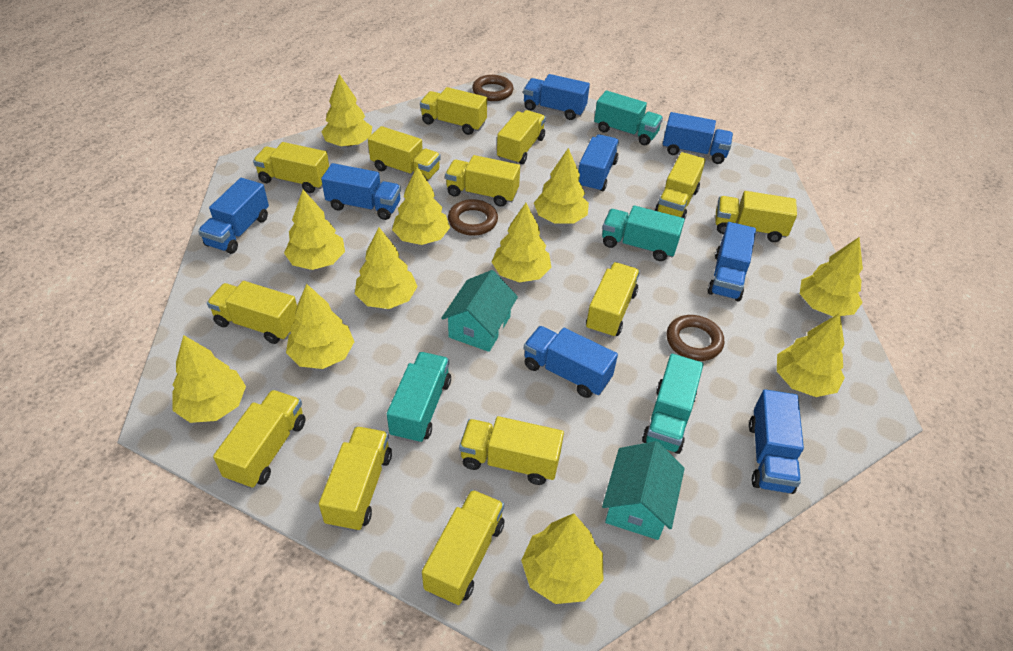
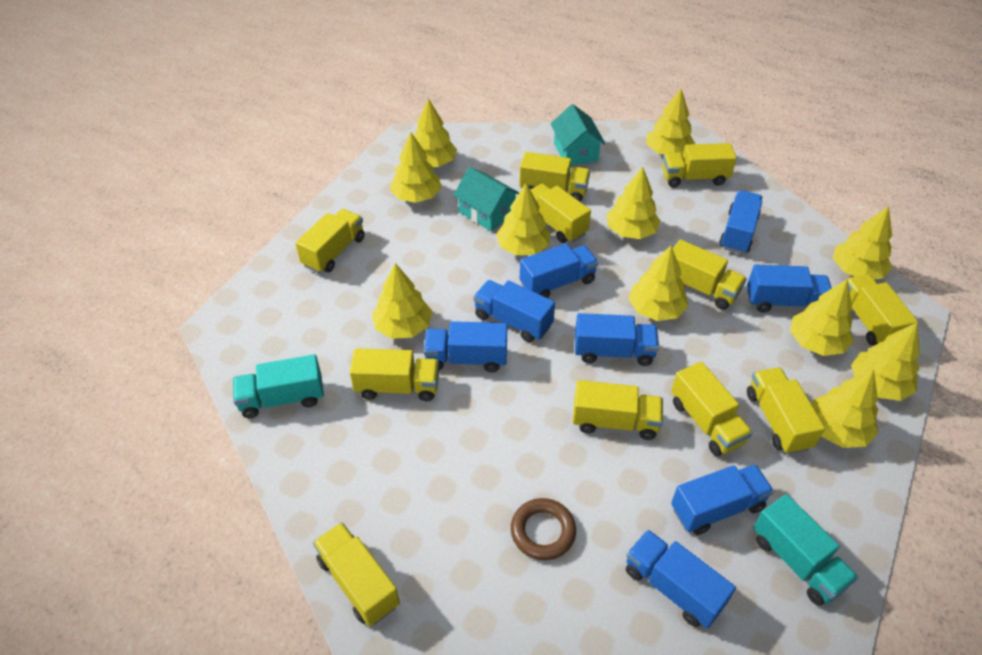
brown ring: [448,199,498,236] [472,75,513,101] [667,315,724,361] = 3 -> [511,498,576,560] = 1
turquoise truck: [387,352,451,444] [594,90,663,145] [602,205,685,261] [642,354,703,454] = 4 -> [233,354,324,418] [753,494,858,606] = 2
yellow truck: [207,281,297,344] [213,390,306,489] [253,142,329,193] [319,426,392,531] [368,126,441,180] [420,87,487,135] [422,490,505,605] [445,155,520,207] [459,416,564,485] [497,110,546,164] [586,262,640,338] [655,152,706,219] [715,191,797,242] = 13 -> [295,209,365,273] [313,522,400,626] [350,348,439,402] [519,152,590,202] [531,184,591,243] [573,380,663,440] [662,143,737,187] [671,362,753,456] [673,239,747,310] [747,367,825,454] [845,274,918,346] = 11

